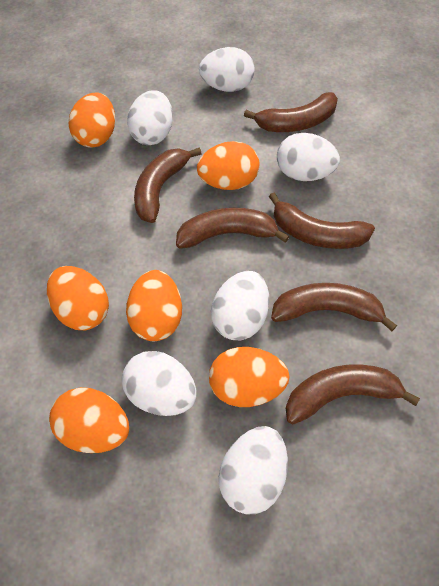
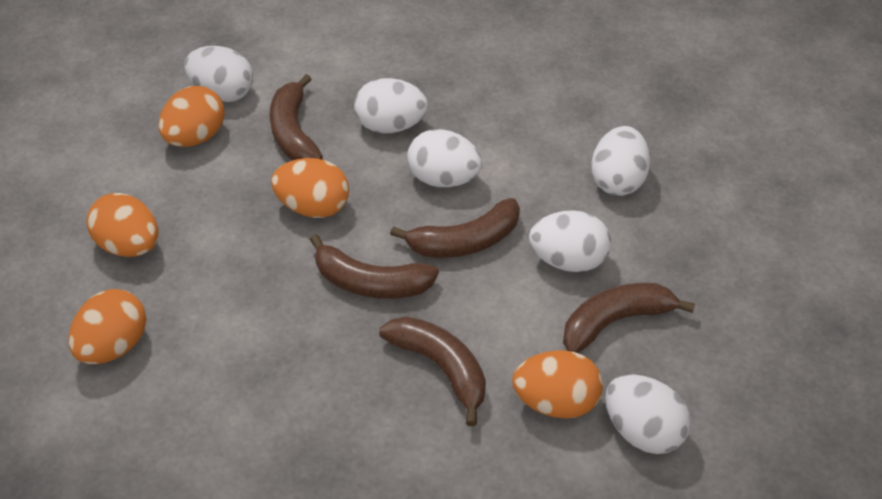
brown banana: [134,147,202,223] [176,208,289,249] [244,92,338,132] [269,193,375,249] [271,283,397,331] [286,364,420,424] = 6 -> [270,74,323,161] [309,234,439,299] [379,316,486,426] [390,198,520,258] [563,283,695,353] = 5
orange egg: [47,266,109,330] [49,387,129,453] [69,93,115,148] [126,270,182,341] [197,141,260,190] [209,347,290,407] = 6 -> [68,289,146,364] [86,193,158,257] [159,86,225,147] [271,158,349,218] [512,350,603,419] = 5

